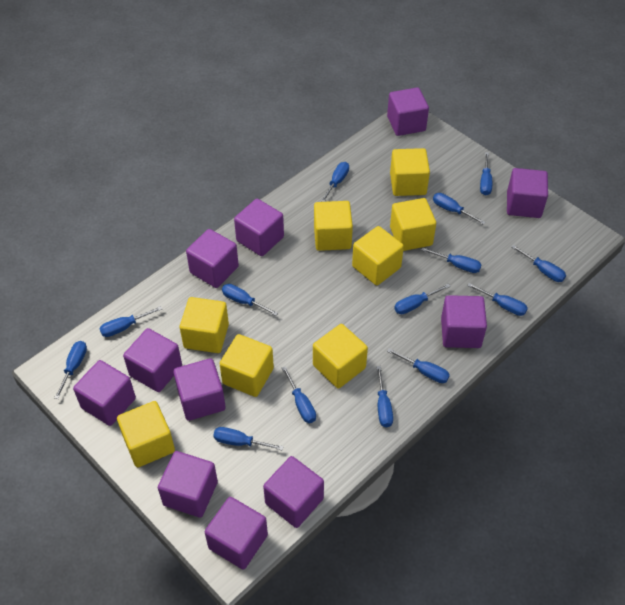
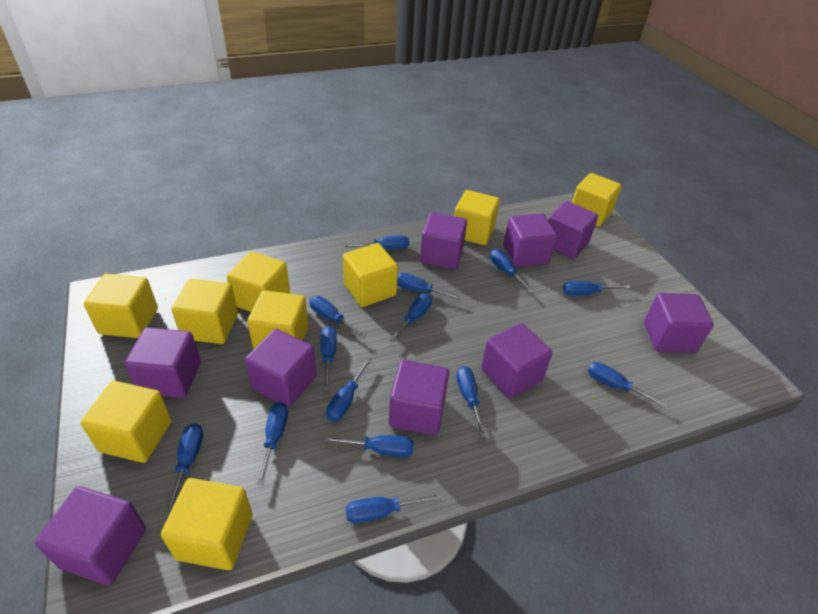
purple cube: [73,360,136,426] [123,328,182,392] [158,451,218,518] [173,358,226,421] [186,229,239,288] [205,497,268,570] [234,199,284,256] [263,456,324,528] [387,87,429,136] [441,295,487,348] [507,168,548,218] = 11 -> [35,486,146,585] [125,327,201,398] [245,329,316,407] [389,360,449,435] [420,212,467,269] [481,323,552,398] [503,213,557,267] [548,201,598,259] [644,293,714,353] = 9
yellow cube: [117,401,175,467] [180,297,229,353] [220,334,274,397] [313,324,368,388] [314,201,353,251] [352,226,404,285] [390,148,430,196] [390,198,436,251] = 8 -> [81,381,172,463] [84,274,158,338] [161,478,253,570] [172,279,238,344] [227,251,290,312] [247,290,308,349] [343,243,398,307] [454,190,500,245] [572,173,622,226] = 9

